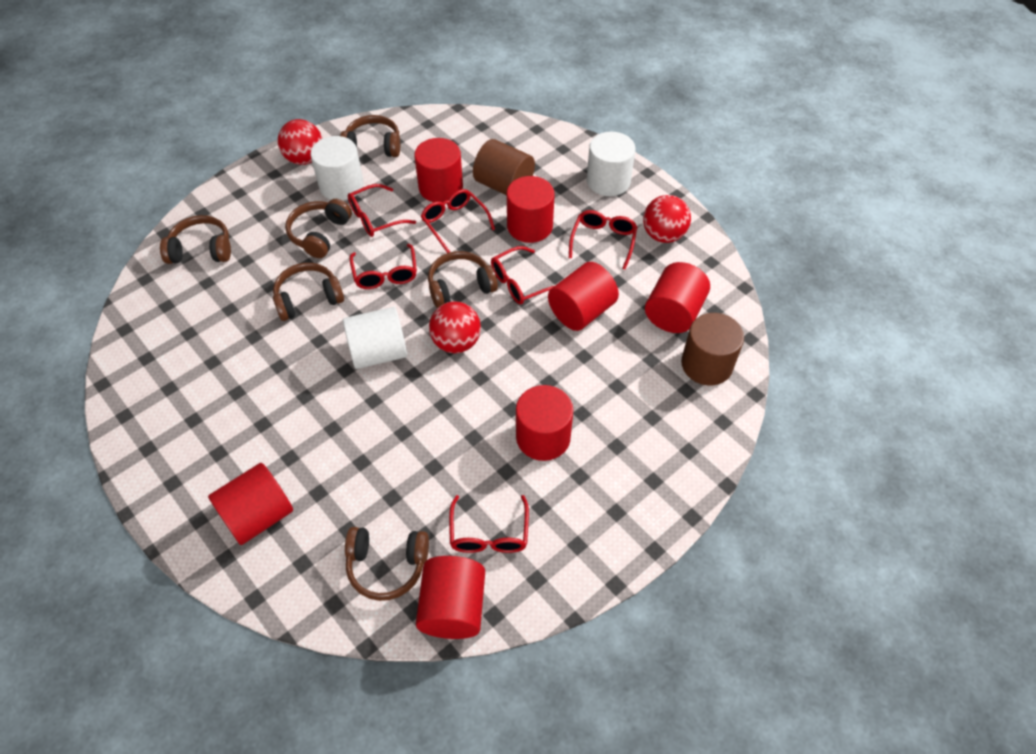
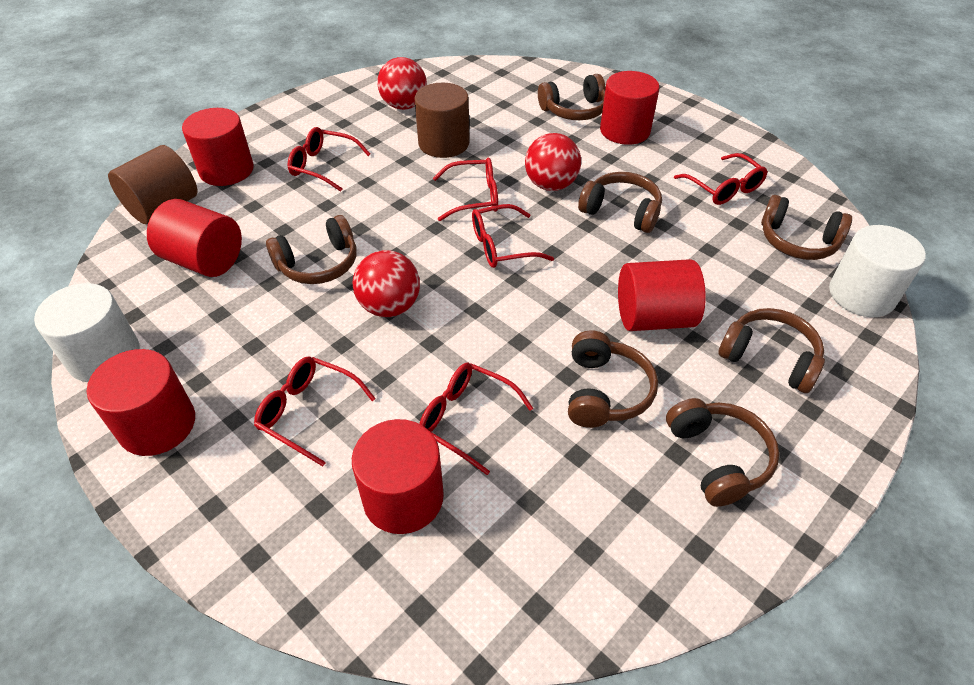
brown headphones: [160,215,231,264] [273,263,344,321] [285,199,352,258] [340,115,400,157] [345,527,429,601] [428,251,498,308] = 6 -> [266,215,356,284] [538,74,606,120] [568,331,658,428] [578,172,662,233] [666,398,780,507] [718,308,825,393] [761,195,852,260] = 7
red cylinder: [208,463,293,545] [414,138,463,202] [416,556,485,639] [507,176,555,243] [516,385,573,461] [548,262,619,331] [645,262,710,333] = 7 -> [87,349,195,456] [147,199,242,277] [182,108,254,186] [352,419,444,534] [600,71,659,145] [618,259,706,331] = 6
white cylinder: [311,136,364,201] [343,307,407,369] [587,132,635,196] = 3 -> [34,283,140,382] [829,225,926,317] = 2

